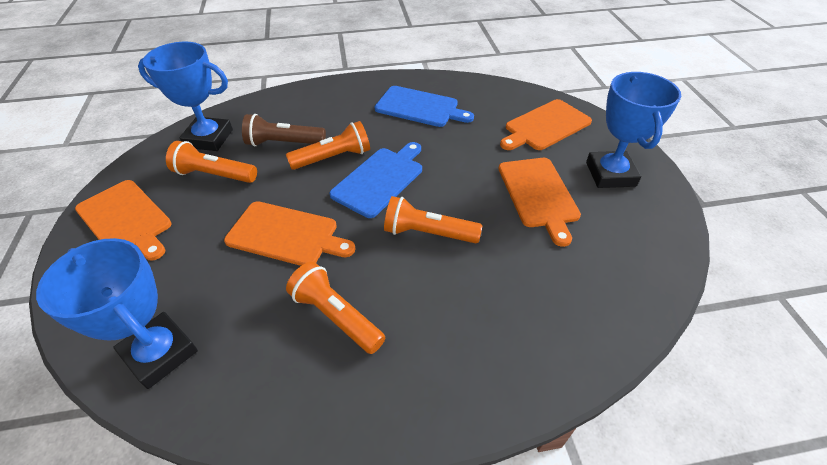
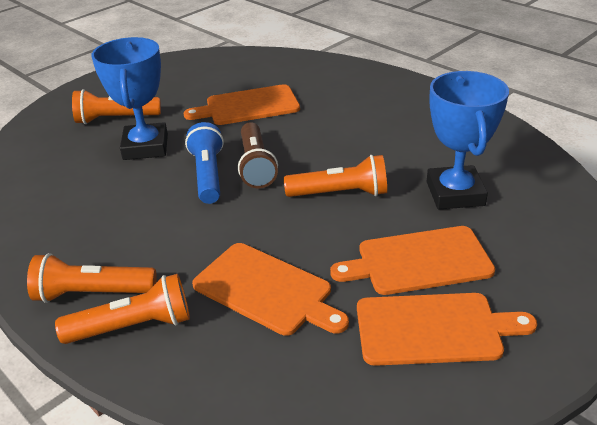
blue cutting board: [329,142,422,218] [375,86,474,127] = 2 -> none = 0
blue flashlight: none = 0 -> [185,122,224,204] = 1
blue trophy: [36,238,198,389] [138,42,233,151] [586,72,681,188] = 3 -> [91,37,168,160] [427,71,509,209] = 2

